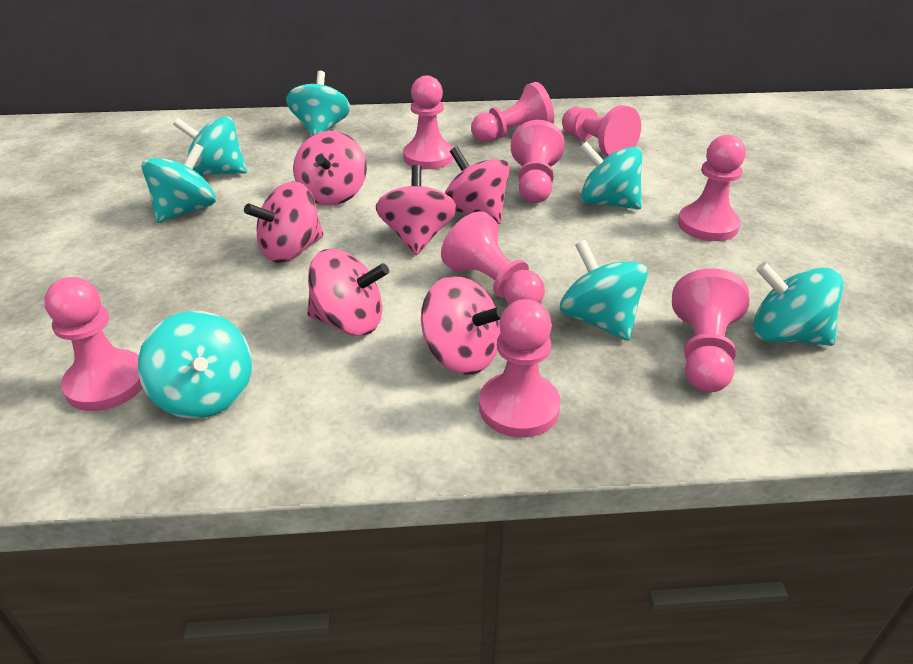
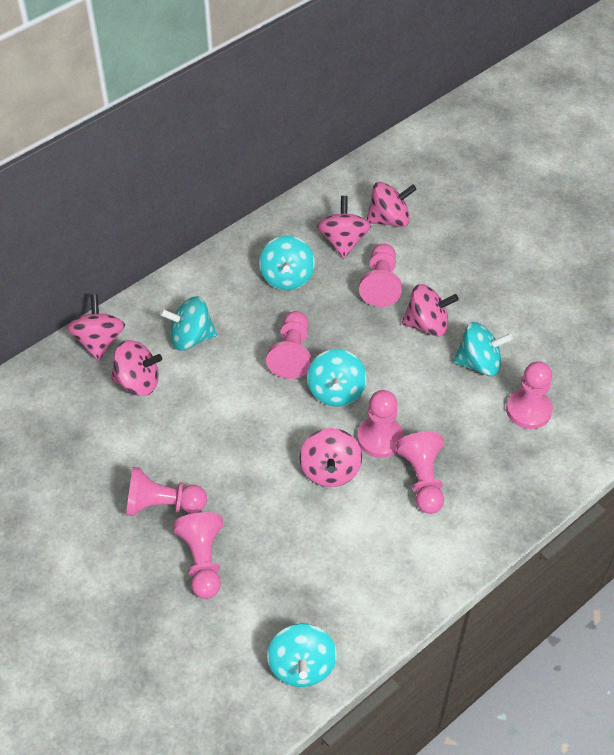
pink pawn: [44,277,143,411] [403,75,454,169] [441,211,545,305] [471,82,554,142] [479,299,561,438] [511,120,564,203] [562,105,641,156] [672,268,749,392] [678,135,746,241] = 9 -> [126,467,207,516] [173,512,223,599] [266,311,311,379] [357,390,404,458] [359,243,402,307] [396,432,444,514] [506,361,553,429] = 7
turquoise spinning top: [138,311,252,419] [142,143,216,223] [173,116,247,176] [286,71,350,136] [560,240,648,341] [580,141,642,209] [753,262,843,346] = 7 -> [160,296,217,350] [259,236,315,290] [267,623,337,687] [307,349,367,407] [453,322,513,376] = 5

